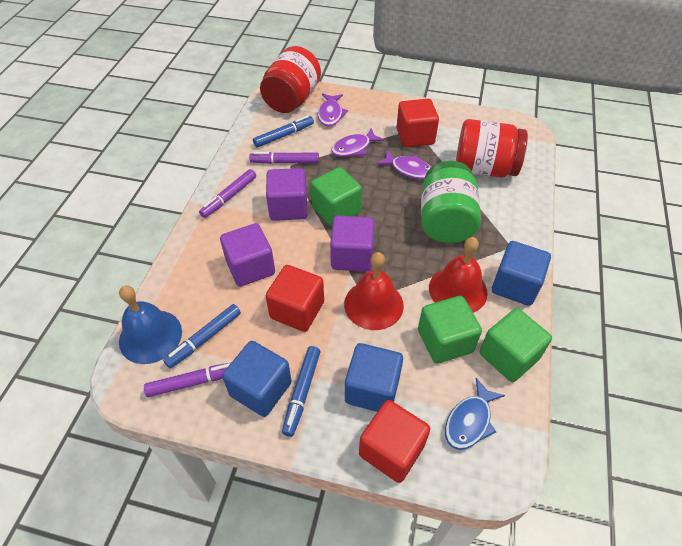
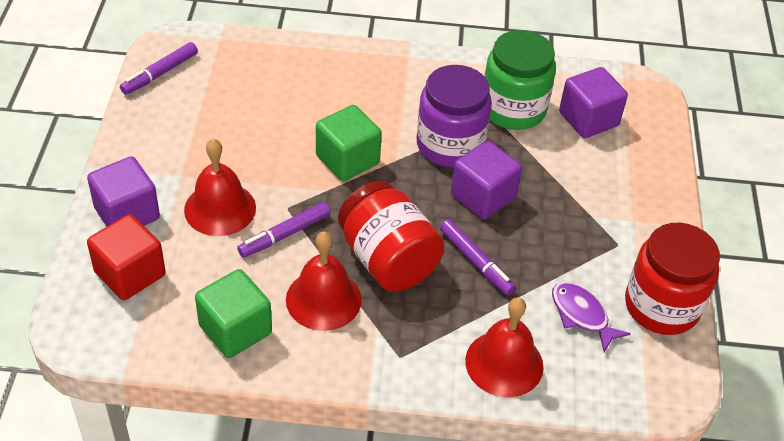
blue bell: [119,285,182,364] = 1 -> none = 0
blue cube: [222,341,292,417] [345,343,403,412] [492,241,551,306] = 3 -> none = 0
blue fish: [445,378,505,450] = 1 -> none = 0
blue marker: [163,304,241,368] [253,115,314,147] [282,346,320,437] = 3 -> none = 0
green cube: [310,167,362,226] [418,296,482,364] [480,308,552,382] = 3 -> [195,269,272,358] [316,105,382,181] = 2
purple fish: [318,93,348,127] [331,128,385,157] [377,150,431,180] = 3 -> [552,282,631,352] = 1
purple jar: none = 0 -> [417,65,492,167] = 1
red bell: [344,252,404,330] [429,237,488,313] = 2 -> [184,139,256,236] [286,231,362,331] [465,297,544,397] = 3
red cube: [266,265,324,332] [359,400,430,483] [396,99,439,147] = 3 -> [87,214,166,300] = 1

